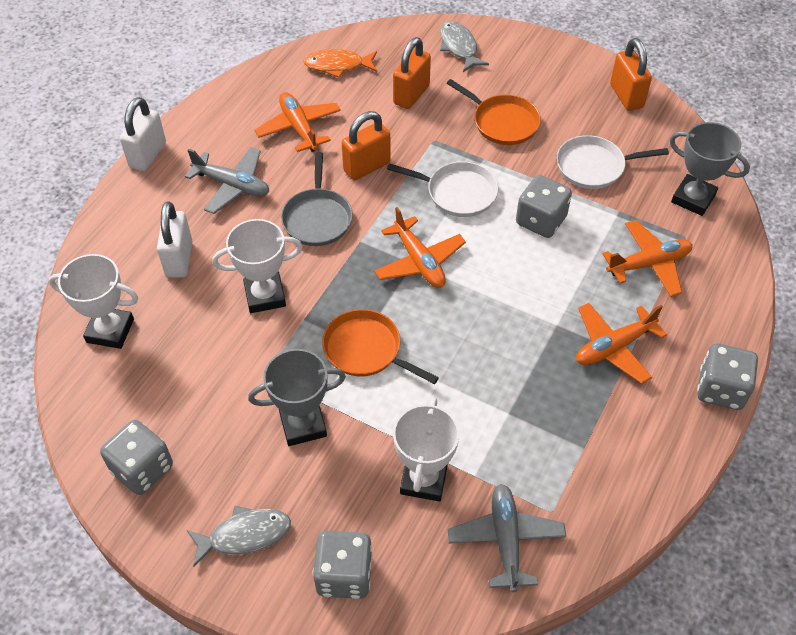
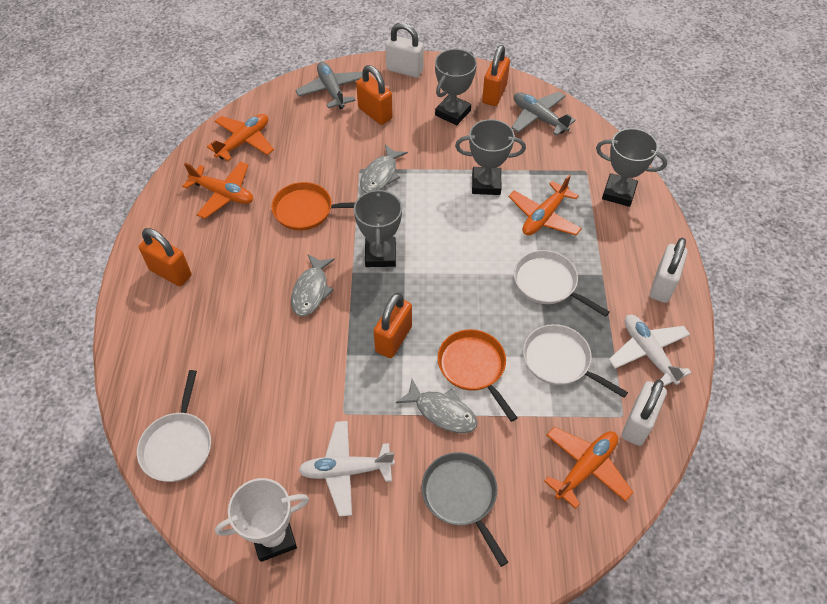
grey dice: [100,420,173,495] [313,531,373,599] [516,175,572,238] [697,343,758,410] = 4 -> none = 0
grey fish: [187,506,291,567] [440,21,489,72] = 2 -> [291,254,335,316] [360,144,408,193] [396,379,478,433] = 3
grey trophy: [248,349,346,446] [670,122,750,216] = 2 -> [354,188,402,267] [435,49,477,126] [455,119,526,195] [596,128,667,207] = 4
orange fish: [303,49,377,78] = 1 -> none = 0
orange padlock: [342,111,391,180] [393,37,431,109] [610,38,652,111] = 3 -> [139,228,191,286] [356,65,393,125] [374,293,412,358] [482,45,510,106] = 4
white padlock: [120,97,166,171] [157,201,192,278] = 2 -> [385,23,424,78] [621,379,667,446] [650,238,688,303] = 3
white pan: [387,161,498,217] [556,135,669,189] = 2 -> [137,370,211,482] [514,250,609,317] [523,324,628,398] = 3
white plane: none = 0 -> [298,421,395,517] [609,315,691,387] = 2
white trophy: [49,254,138,349] [212,219,302,313] [393,398,459,502] = 3 -> [215,478,309,562] = 1

